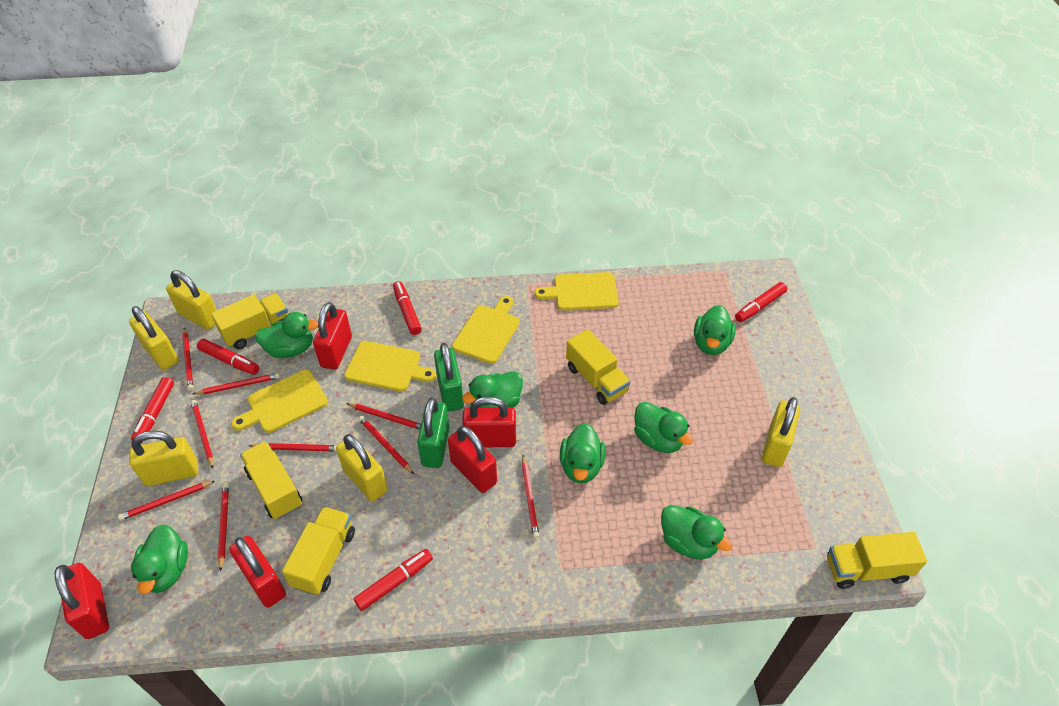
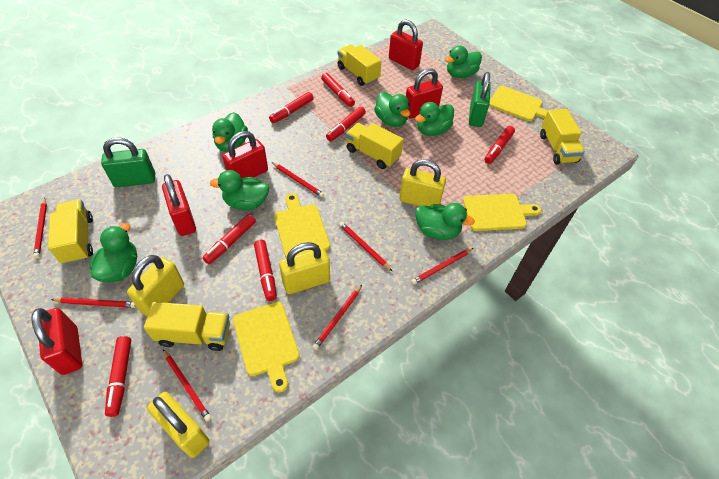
red marker: [131,377,174,443] [197,339,259,375] [354,549,433,611] [393,281,422,335] [735,282,787,322] = 5 -> [105,336,131,417] [202,214,256,264] [254,240,277,301] [269,92,314,123] [321,73,355,107] [326,106,366,141] [484,126,515,164] = 7
red pencil: [118,481,215,520] [182,327,193,390] [191,400,213,468] [193,373,280,395] [218,483,229,571] [249,443,337,451] [346,403,421,430] [358,416,414,474] [522,455,539,538] = 9 -> [33,198,47,258] [51,297,136,308] [163,349,211,421] [272,162,324,197] [312,285,362,350] [339,222,392,271] [411,248,473,285] = 7
yellow padlock: [129,306,179,370] [129,430,198,486] [166,270,217,330] [336,434,388,501] [762,397,800,467] = 5 -> [127,255,184,316] [147,392,210,458] [279,242,330,294] [399,159,446,206] = 4

